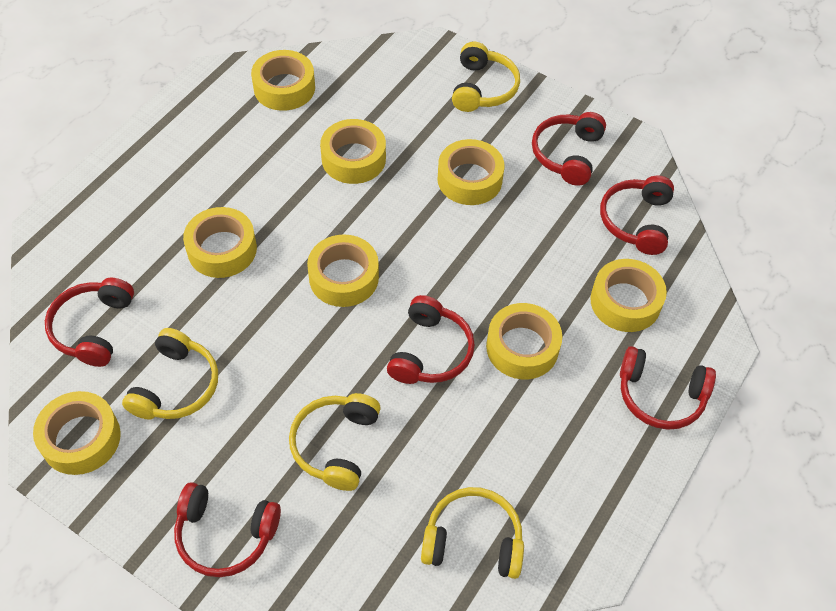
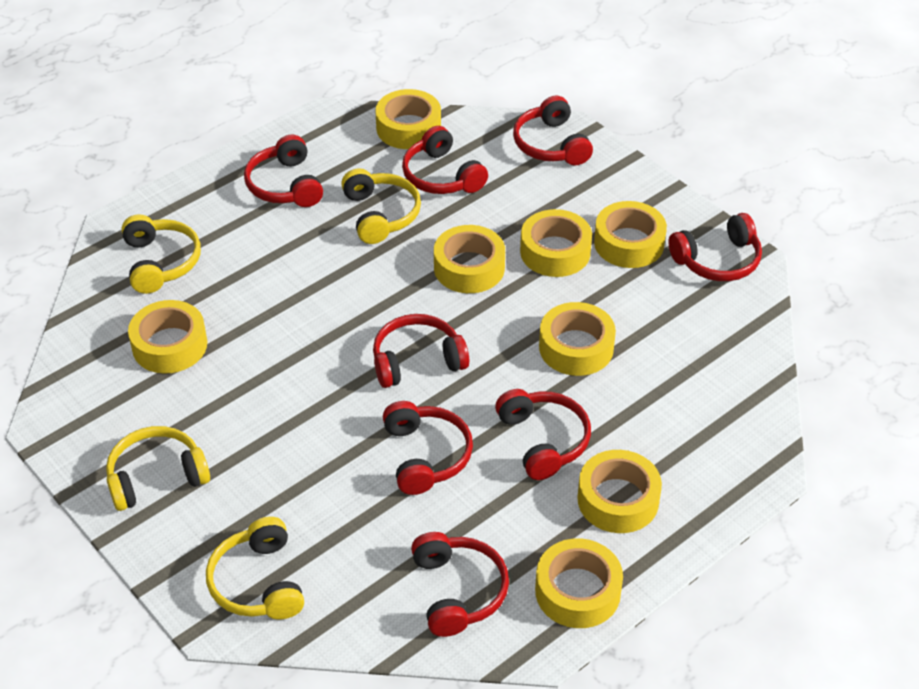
red headphones: [45,278,134,367] [174,482,281,577] [387,295,475,384] [532,112,606,186] [600,176,674,255] [620,346,716,430] = 6 -> [244,135,323,207] [373,314,469,388] [383,401,473,495] [402,126,488,194] [411,532,509,637] [495,389,591,480] [513,95,593,165] [668,213,762,281] = 8

